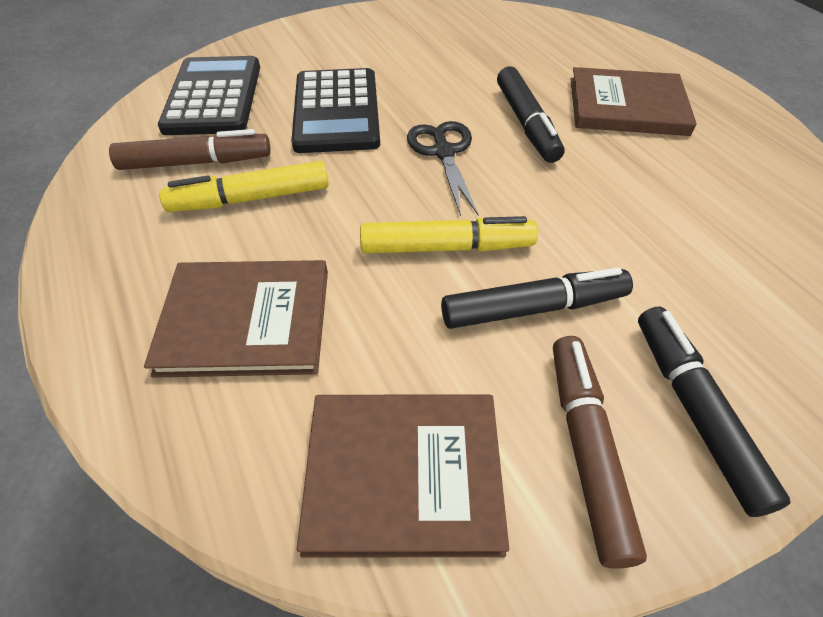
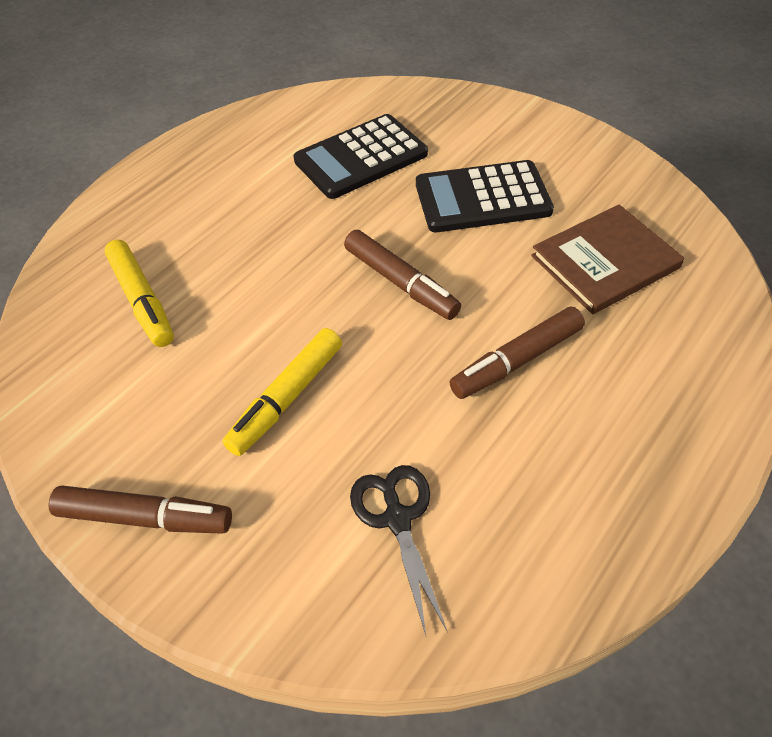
black marker: [441,267,633,329] [497,66,565,163] [638,307,791,517] = 3 -> none = 0
brown book: [144,260,328,378] [297,394,509,558] [571,67,697,136] = 3 -> [531,205,684,314] = 1
brown marker: [109,129,271,170] [553,336,647,569] = 2 -> [48,486,232,534] [344,230,461,320] [450,307,585,399] = 3

